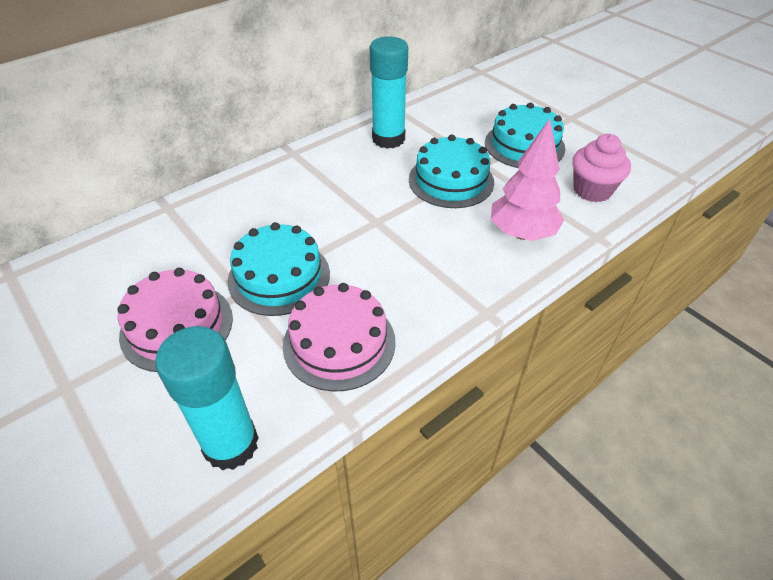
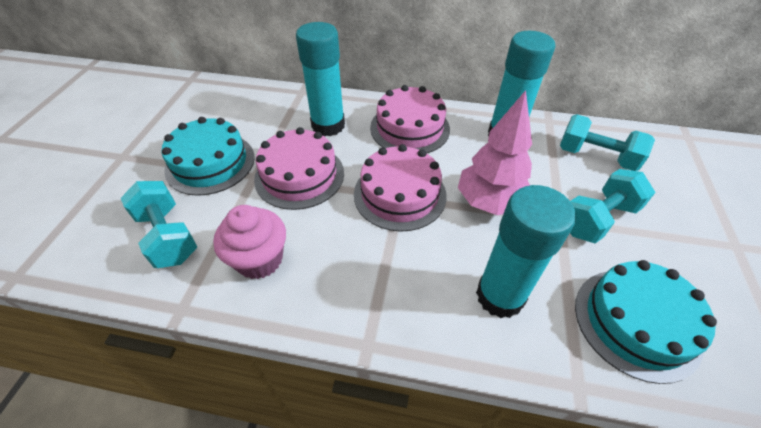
pink cake: [117,268,233,372] [283,283,396,392] = 2 -> [254,127,344,210] [354,144,447,232] [370,85,450,153] = 3
turquoise cake: [227,222,330,316] [409,135,494,208] [485,103,566,168] = 3 -> [162,117,255,196] [575,260,717,384] = 2
turquoise dumbbell: none = 0 -> [121,181,197,268] [560,114,655,171] [570,169,656,244] = 3
turquoise glue stick: [155,326,259,470] [370,37,408,149] = 2 -> [296,22,345,136] [476,185,576,318] [488,31,555,136] = 3

